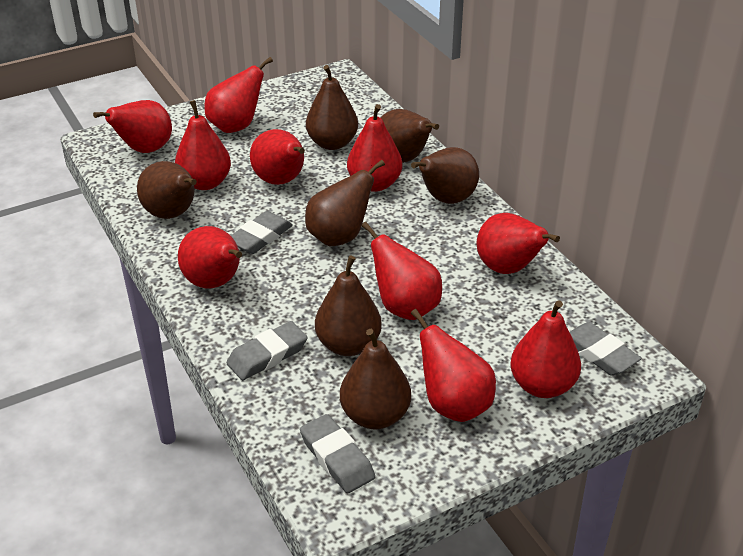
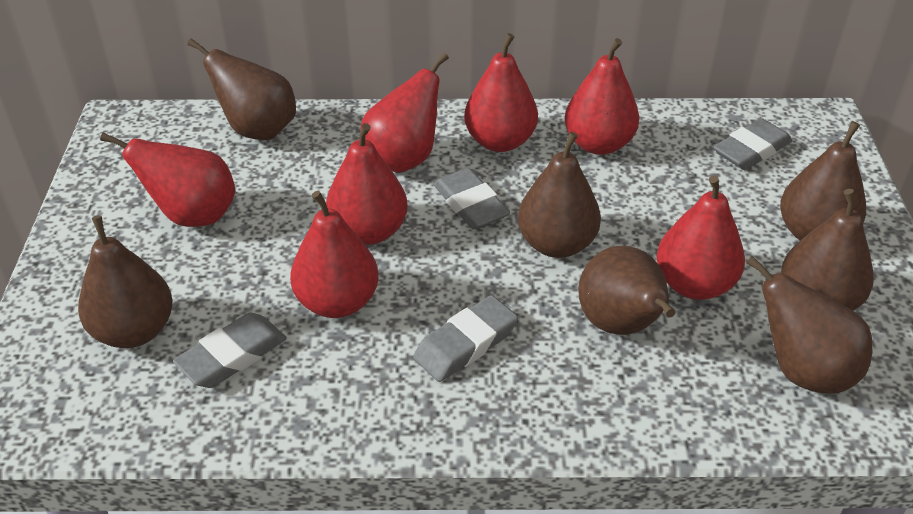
red pear: [93,100,172,153] [175,100,231,190] [178,226,242,288] [204,57,273,133] [250,129,305,185] [347,104,402,192] [362,222,442,320] [411,309,496,422] [477,213,560,274] [510,300,581,398] = 10 -> [100,133,236,227] [290,191,379,318] [326,123,408,245] [361,53,449,173] [464,33,538,152] [565,38,640,155] [656,175,745,300] = 7

